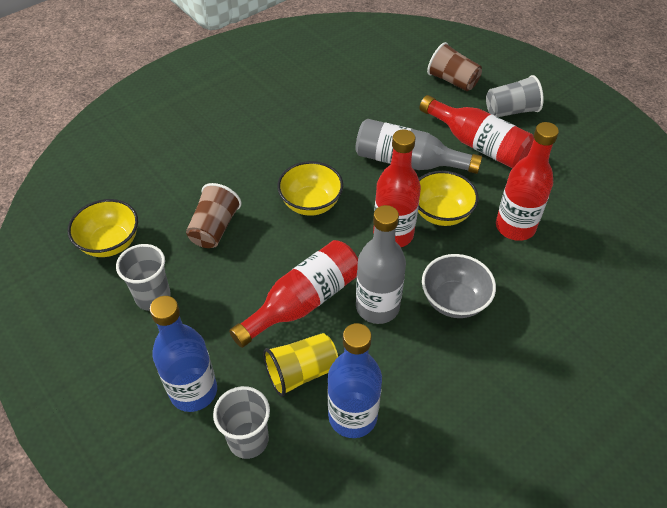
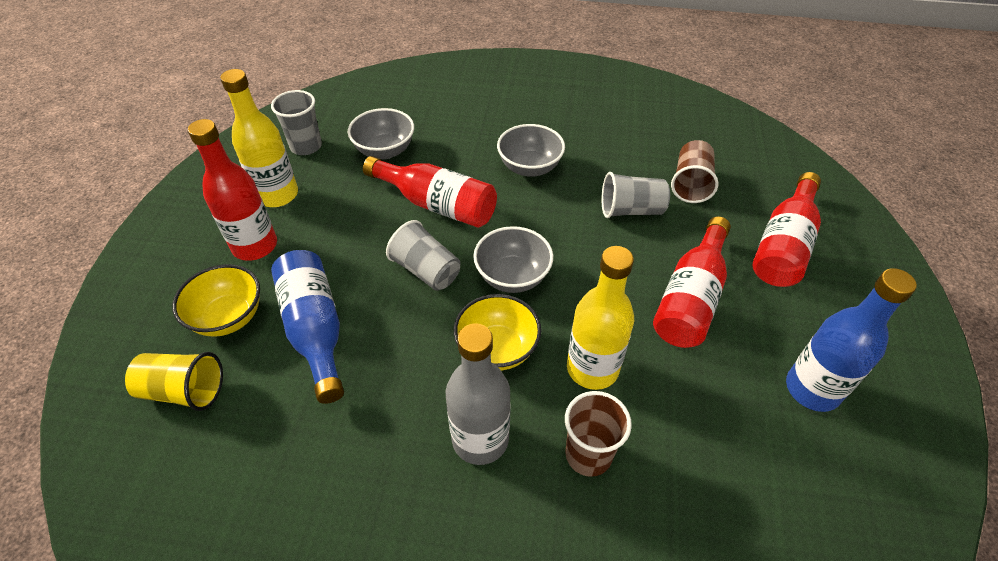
grey bottle: [355,119,482,174] [356,205,406,324] = 2 -> [446,323,511,465] = 1
grey bowl: [422,254,496,318] = 1 -> [348,108,414,159] [473,226,553,293] [497,124,565,177] = 3
yellow bottle: none = 0 -> [220,69,298,207] [567,246,634,390] = 2
yellow bowl: [68,199,138,257] [277,161,343,216] [418,171,479,226] = 3 -> [172,264,260,337] [454,294,541,371] = 2

